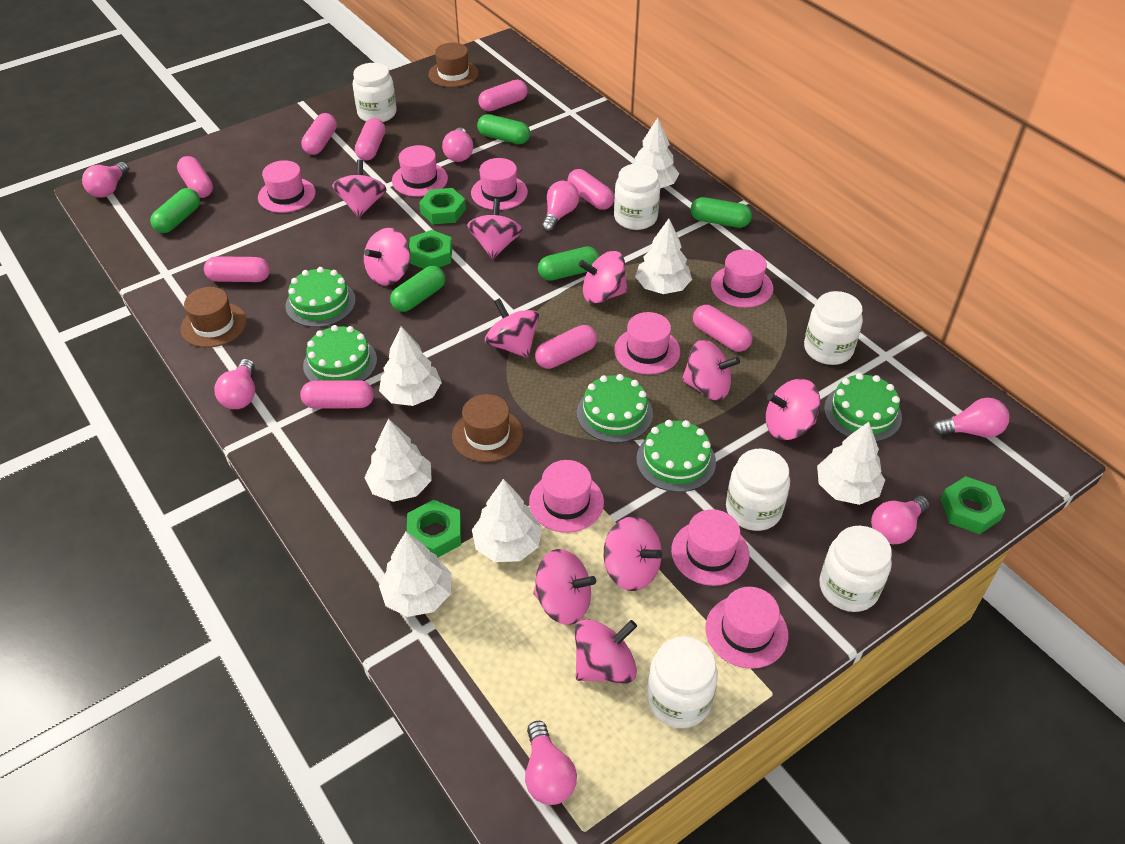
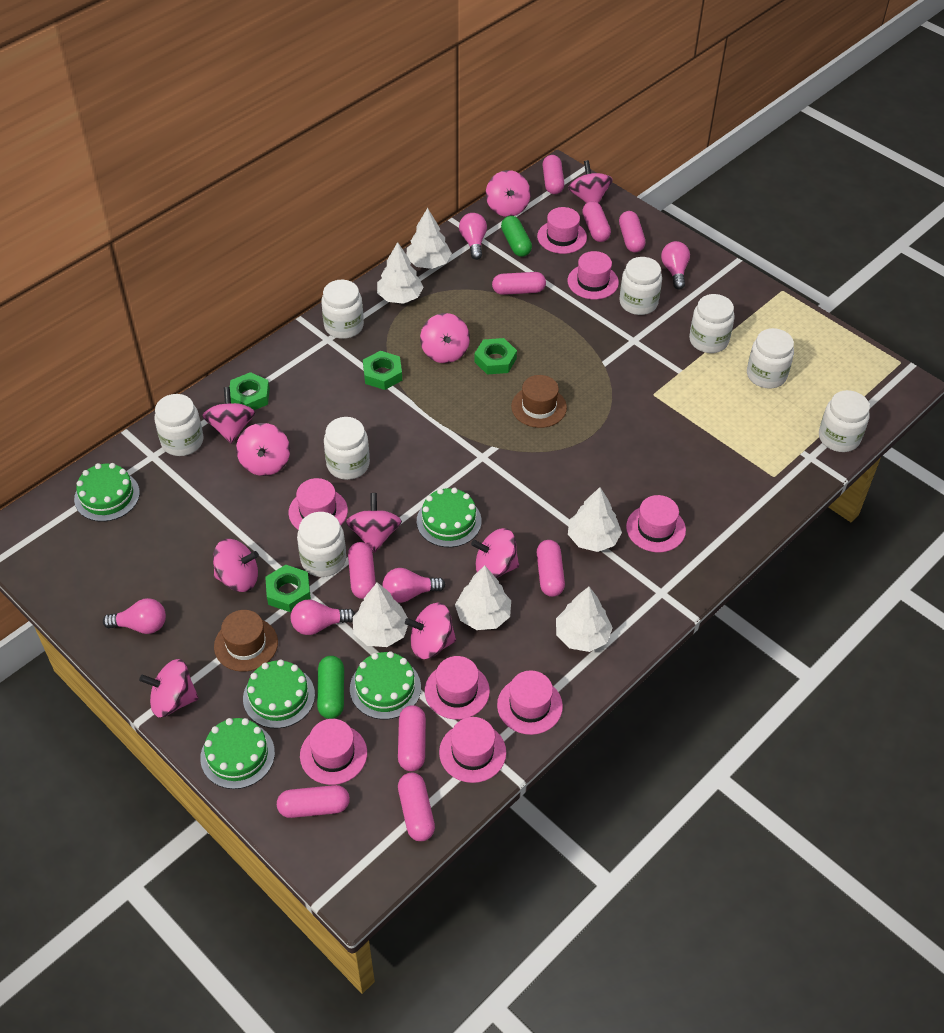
brown hat: [181,287,247,348] [429,43,478,87] [452,394,523,462] = 3 -> [214,610,278,672] [511,375,567,428] = 2
green capsule: [150,188,200,233] [390,266,445,312] [477,114,530,144] [538,246,600,281] [691,197,752,228] = 5 -> [317,656,344,719] [501,216,532,257] = 2
pink light bulb: [82,162,129,198] [214,359,255,409] [442,128,473,162] [525,721,577,805] [542,181,579,232] [871,495,929,544] [932,398,1010,438] = 7 -> [103,598,166,634] [291,599,355,635] [382,568,445,603] [459,213,487,260] [661,241,690,289] = 5
white jar: [353,63,397,122] [614,163,660,230] [647,636,718,728] [726,448,790,531] [804,291,863,365] [819,526,892,612] = 6 -> [154,394,203,456] [297,512,346,577] [321,280,364,339] [324,417,370,480] [619,257,662,315] [689,294,735,353] [747,328,794,389] [819,390,870,452] = 8
white tree: [364,419,432,502] [379,326,442,406] [379,532,452,617] [472,479,542,562] [634,118,679,188] [635,219,692,294] [817,422,885,505] = 7 -> [353,582,408,647] [377,242,423,304] [407,208,452,269] [455,565,511,630] [556,587,613,652] [568,487,622,552] = 6

